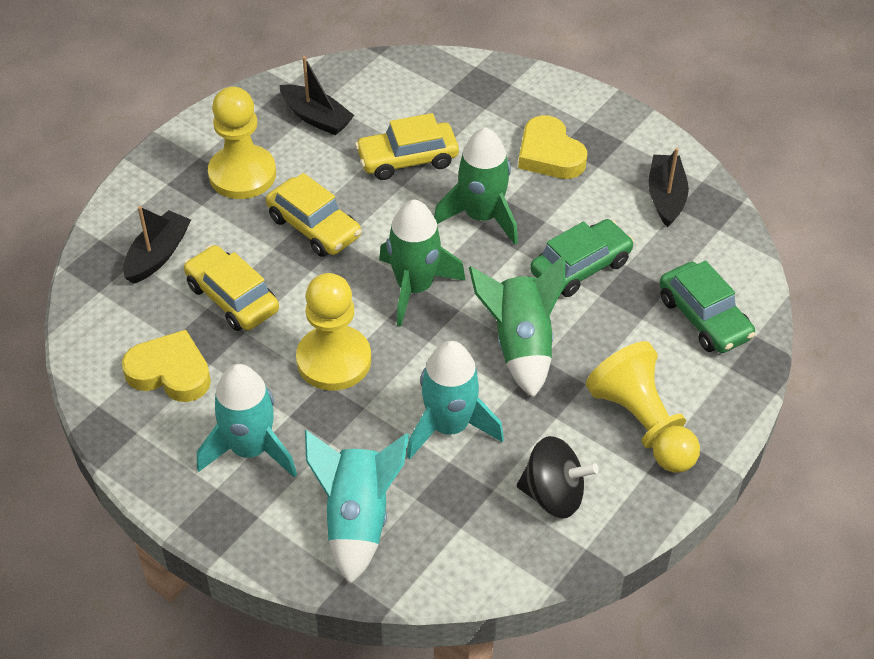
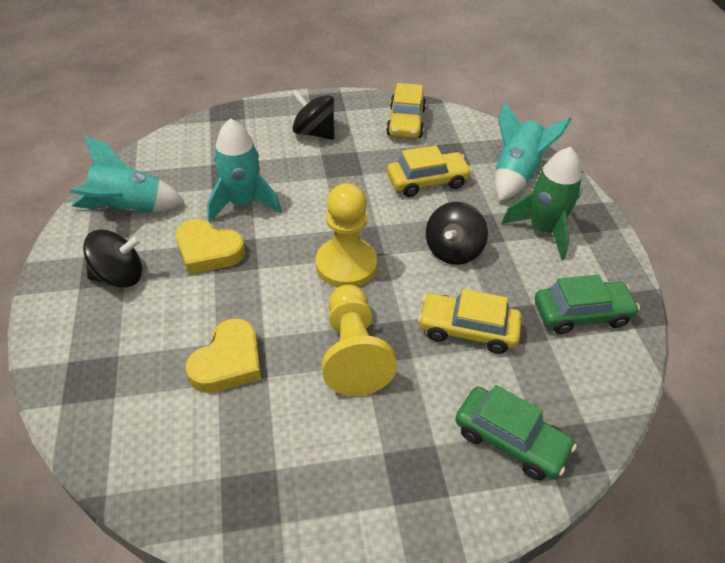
black boat: [123,206,191,284] [279,56,354,135] [648,148,689,227] = 3 -> none = 0
black spinning top: [517,436,599,518] = 1 -> [83,229,142,288] [291,90,335,140] [426,202,488,265] = 3
green rocket: [379,200,466,327] [434,127,518,245] [469,255,565,398] = 3 -> [502,147,582,260] = 1
yellow pawn: [208,87,276,199] [296,273,371,391] [586,341,700,473] = 3 -> [315,183,377,288] [322,285,397,396] = 2

